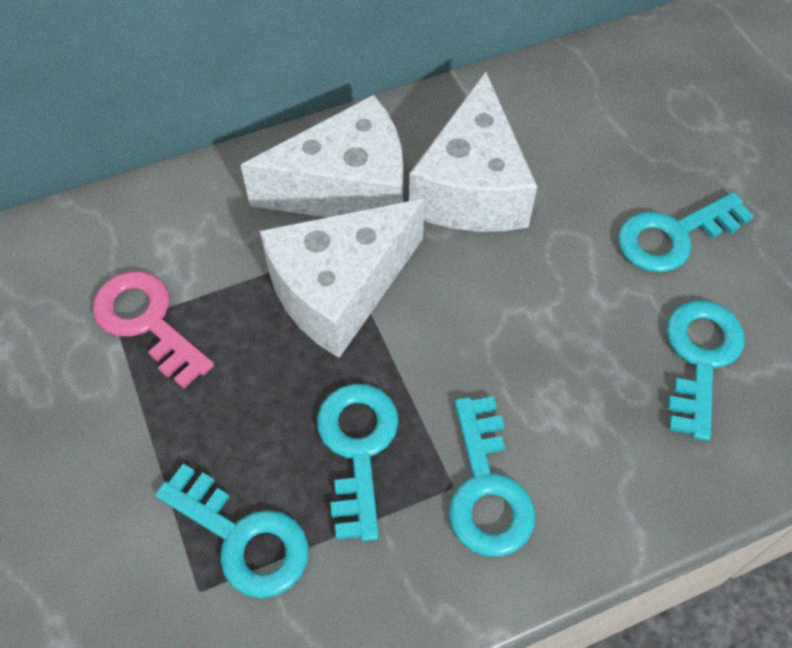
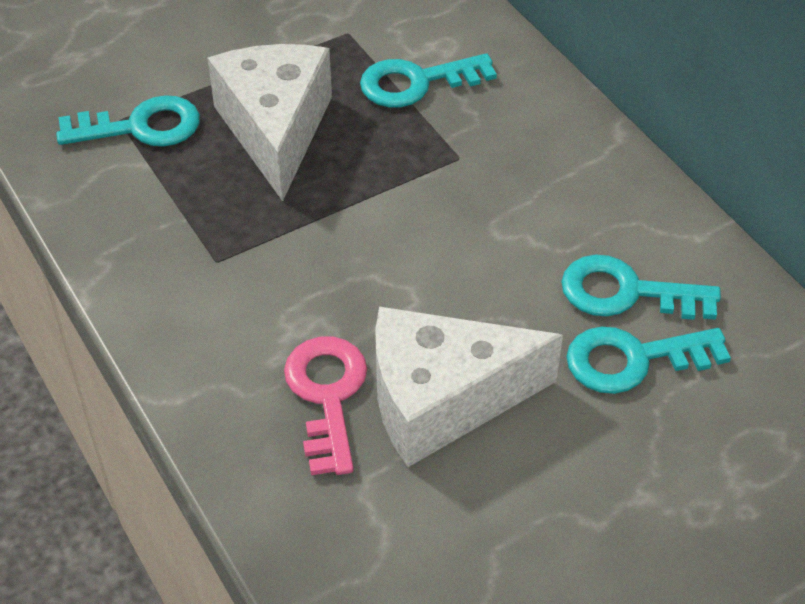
turquoise key: [155,464,309,598] [317,384,399,541] [449,396,535,557] [618,192,754,273] [666,300,745,441] = 5 -> [56,95,200,147] [360,53,497,107] [561,254,721,320] [566,327,731,394] = 4
white cheese: [241,95,403,217] [260,199,425,358] [409,72,537,232] = 3 -> [208,44,332,201] [375,306,563,467] = 2

